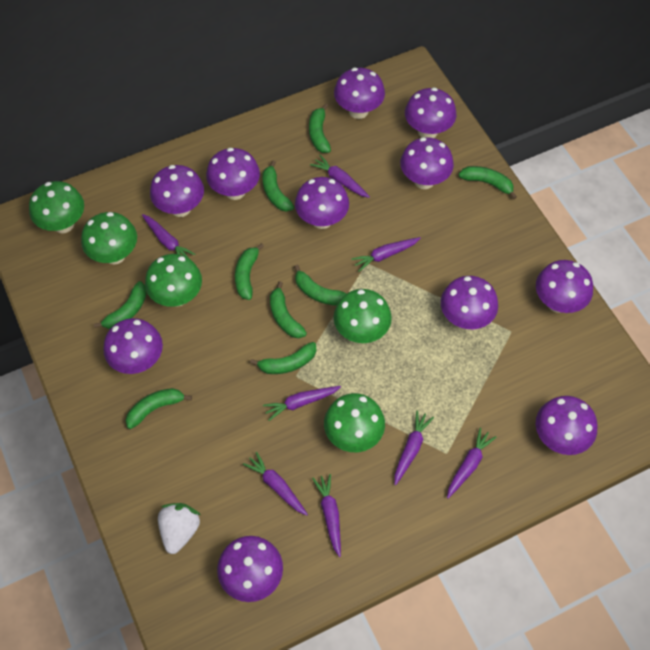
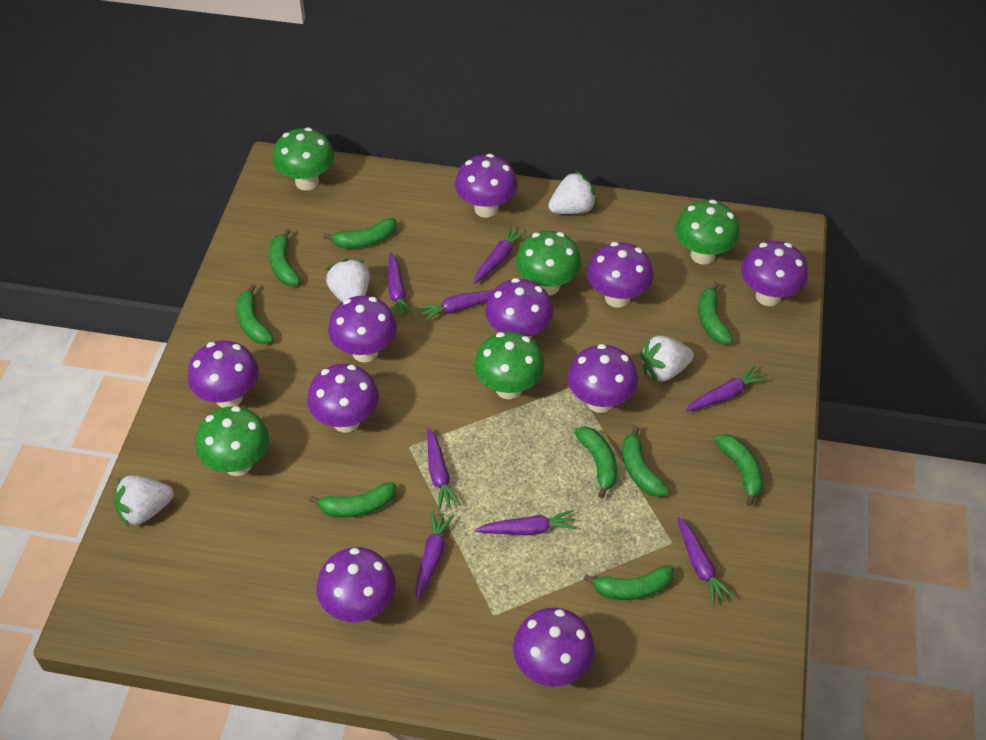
purple mushroom: [103,318,163,374] [150,165,204,217] [206,148,260,200] [217,536,283,602] [295,177,349,229] [334,68,385,119] [400,137,454,189] [405,87,456,138] [441,276,498,329] [536,260,593,313] [536,396,598,455] = 11 -> [188,340,259,408] [307,364,379,432] [316,547,396,622] [328,295,397,362] [455,154,518,218] [485,278,553,338] [513,608,595,687] [567,344,638,413] [587,242,654,308] [741,241,808,306] = 10
white strawberry: [158,503,201,554] = 1 -> [114,475,174,527] [326,259,370,302] [548,171,597,214] [640,336,694,383] = 4

